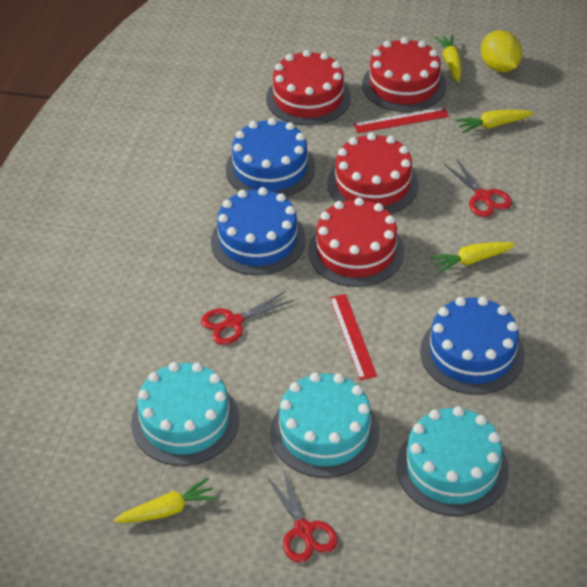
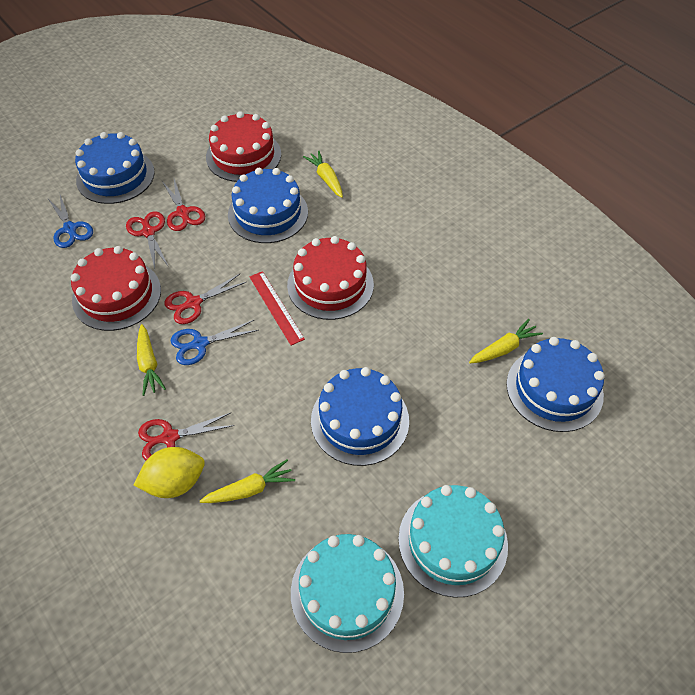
blue cake: [211,187,306,275] [226,118,315,197] [420,296,525,394] = 3 -> [75,132,155,204] [228,168,308,243] [311,367,409,466] [506,337,605,432] = 4
blue scissors: none = 0 -> [48,195,93,248] [171,320,259,365] = 2
red cake: [266,50,351,126] [308,198,404,287] [327,133,419,214] [362,37,447,112] = 4 -> [71,246,161,331] [206,111,281,182] [287,236,374,320] = 3
red ruler: [329,294,377,380] [353,107,449,133] = 2 -> [250,271,305,346] = 1
red scissors: [201,291,294,345] [267,469,338,563] [444,158,512,217] = 3 -> [126,212,169,268] [138,413,235,460] [162,179,205,231] [165,274,246,324] = 4
turquoise cake: [131,362,239,466] [270,372,379,478] [396,406,509,516] = 3 -> [291,534,404,653] [398,485,508,598] = 2

